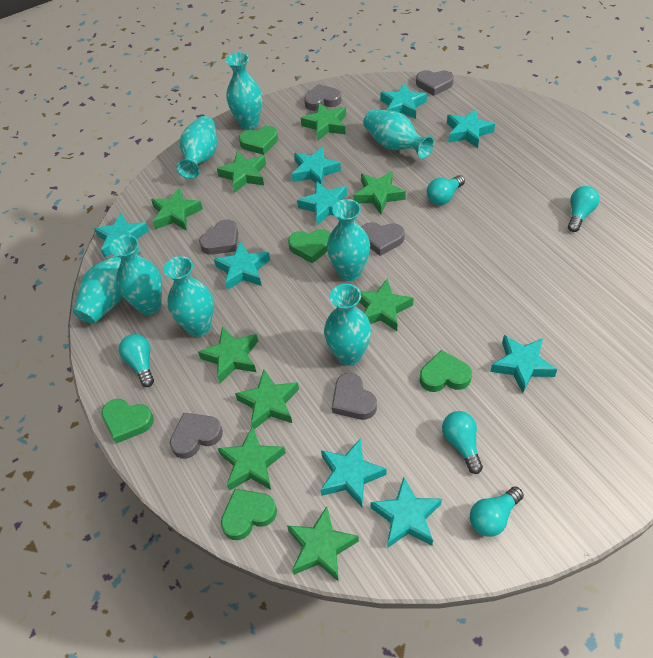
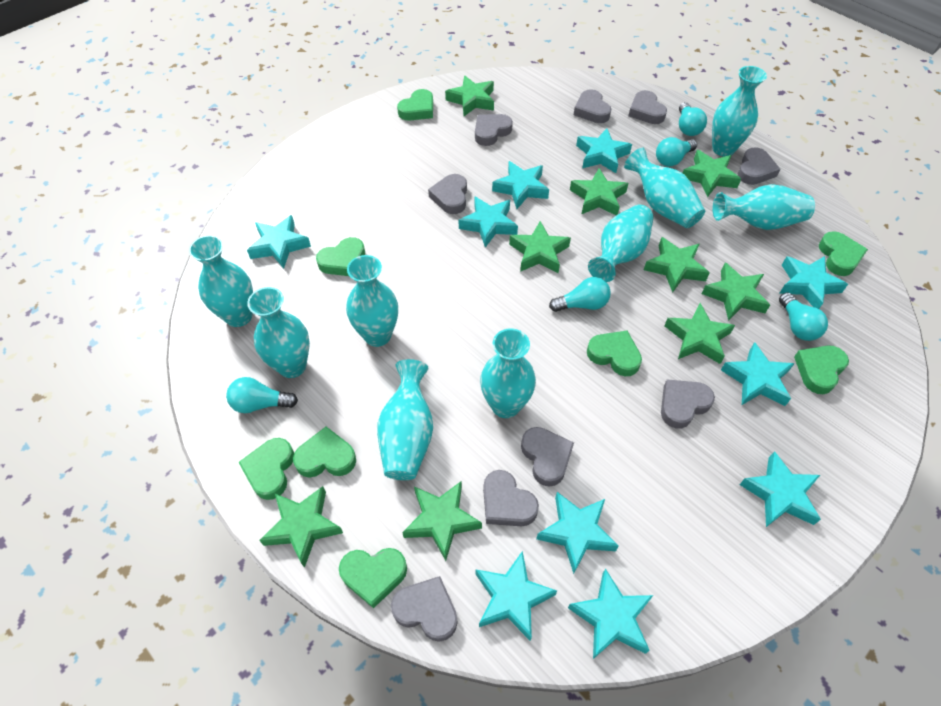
green heart: [102,399,154,444] [221,489,277,540] [239,126,278,155] [288,229,331,263] [420,350,472,392] = 5 -> [238,438,294,500] [293,427,356,477] [316,237,365,276] [339,548,407,608] [397,89,433,121] [587,331,642,376] [794,345,849,394] [819,231,868,276] = 8
grey heart: [170,413,223,459] [199,219,238,255] [304,84,342,111] [332,373,377,420] [362,222,405,256] [416,70,454,96] = 6 -> [391,576,458,642] [428,174,467,214] [475,114,513,146] [483,470,539,526] [521,427,574,487] [574,89,611,123] [628,90,667,124] [661,379,715,429] [738,147,780,185] = 9
turquoise star: [94,212,149,258] [214,241,270,290] [292,147,341,185] [297,181,347,225] [321,438,387,507] [370,477,442,548] [380,83,427,119] [447,109,495,148] [490,335,557,393] = 9 -> [247,215,311,269] [459,196,518,248] [476,551,557,641] [492,161,549,209] [536,492,619,574] [568,569,653,659] [576,128,632,173] [721,342,795,406] [739,451,821,527] [780,256,848,309] = 10
turquoise vase: [73,247,141,324] [110,235,162,315] [163,256,214,337] [176,116,217,179] [226,52,262,130] [324,284,371,366] [327,199,370,281] [363,109,434,159] = 8 -> [189,235,253,327] [247,287,310,378] [346,255,398,347] [377,359,433,480] [480,328,536,418] [588,205,653,282] [624,148,705,228] [712,66,767,157] [713,184,815,230] = 9

